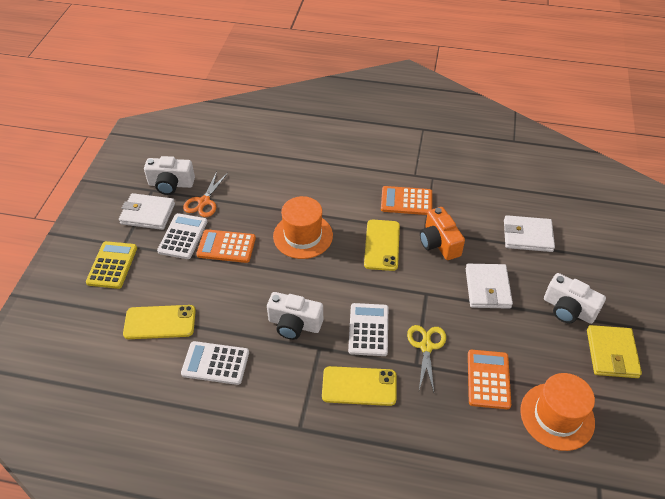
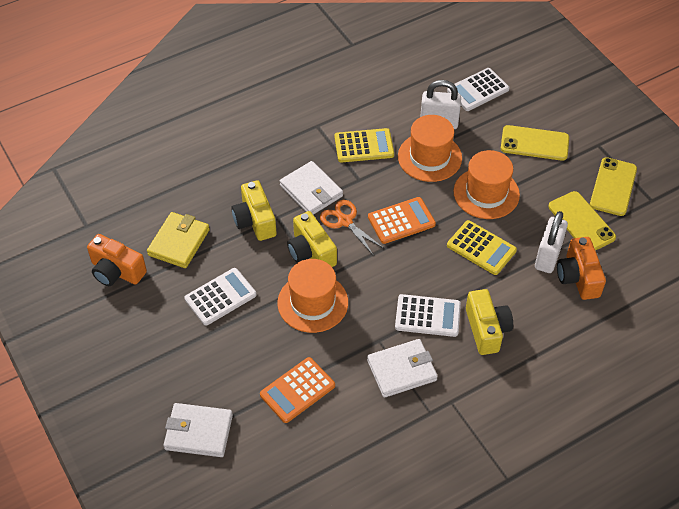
orange calculator: [196,229,256,263] [381,186,432,215] [468,350,511,409] = 3 -> [260,357,335,423] [368,197,436,244] = 2
orange camera: [420,207,465,260] = 1 -> [87,234,147,286] [557,237,606,300] = 2
orange hat: [273,196,333,259] [520,373,595,451] = 2 -> [277,259,348,333] [398,115,462,182] [453,150,520,219] = 3
white camera: [144,156,195,195] [267,292,323,340] [544,273,606,324] = 3 -> none = 0
white padlock: none = 0 -> [420,80,461,129] [535,211,568,273] = 2
yellow calculator: [86,241,137,289] = 1 -> [334,128,394,163] [447,220,517,275] = 2
yellow camera: none = 0 -> [231,180,277,241] [287,211,337,267] [466,289,513,355] = 3
yellow scissors: [407,325,446,392] = 1 -> none = 0

